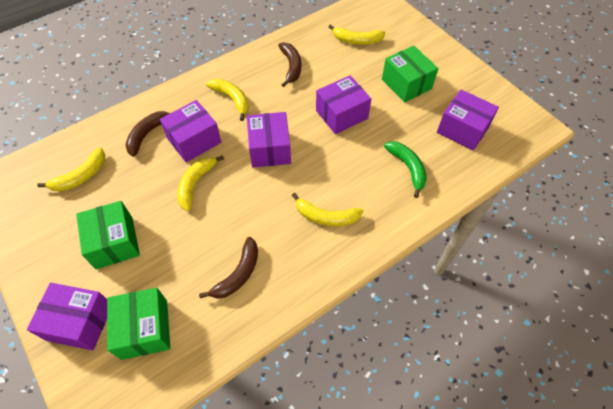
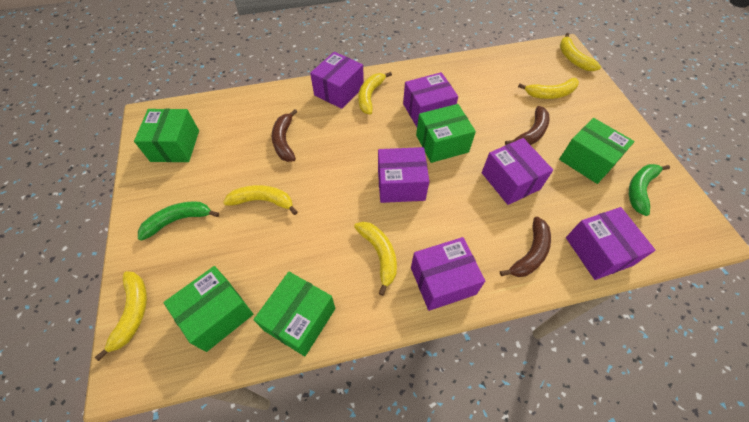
green banana: [384,141,427,198] = 1 -> [138,201,219,241] [629,164,670,216] = 2
green box: [76,201,140,269] [107,288,170,360] [382,46,438,103] = 3 -> [134,109,199,162] [163,266,253,352] [254,272,335,356] [416,104,476,163] [559,118,635,184] = 5
purple box: [27,283,107,351] [160,100,221,162] [247,112,291,168] [316,75,371,134] [437,90,499,151] = 5 -> [310,52,364,109] [378,147,430,203] [403,72,458,127] [411,237,485,311] [482,138,553,205] [566,207,655,280] = 6
yellow banana: [37,148,105,192] [177,155,224,211] [206,79,249,121] [292,193,363,226] [328,24,386,45] = 5 -> [95,271,147,361] [223,185,298,215] [354,222,397,296] [358,72,392,115] [518,78,579,99] [560,33,601,71] = 6

